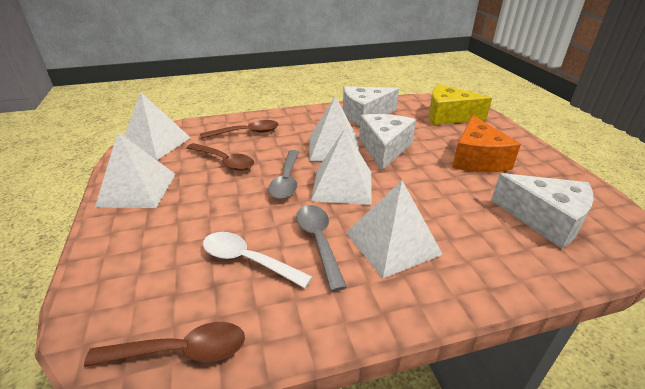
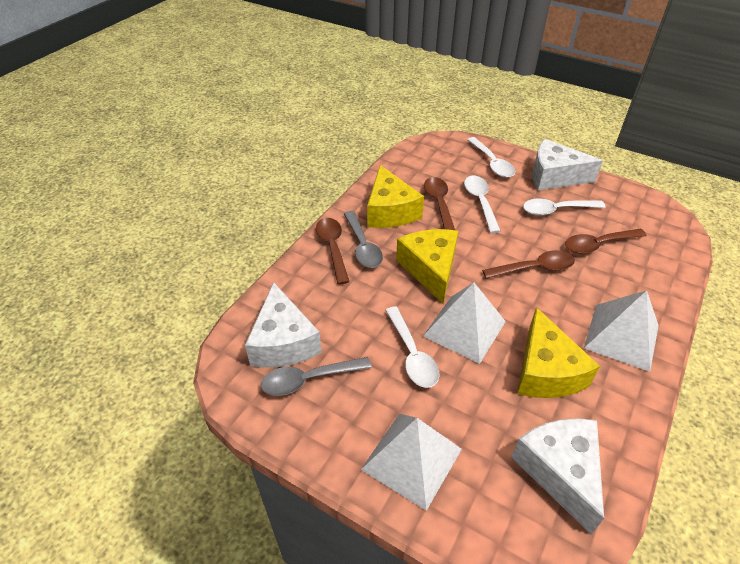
brown spoon: [84,322,245,367] [187,143,254,171] [200,120,279,139] = 3 -> [316,218,349,284] [424,177,455,230] [482,250,575,279] [565,229,646,254] = 4
orange cheese: [452,115,521,172] = 1 -> none = 0
white pyramid: [95,132,176,208] [124,93,191,160] [310,96,360,161] [311,129,372,205] [346,180,443,278] = 5 -> [361,414,462,511] [423,282,506,364] [584,290,659,372] = 3
white spoon: [203,232,312,288] = 1 -> [385,306,439,388] [464,176,501,233] [467,137,515,178] [523,199,606,216] = 4
yellow cheese: [429,84,492,125] = 1 -> [367,165,424,228] [396,229,458,304] [517,307,600,398] = 3

